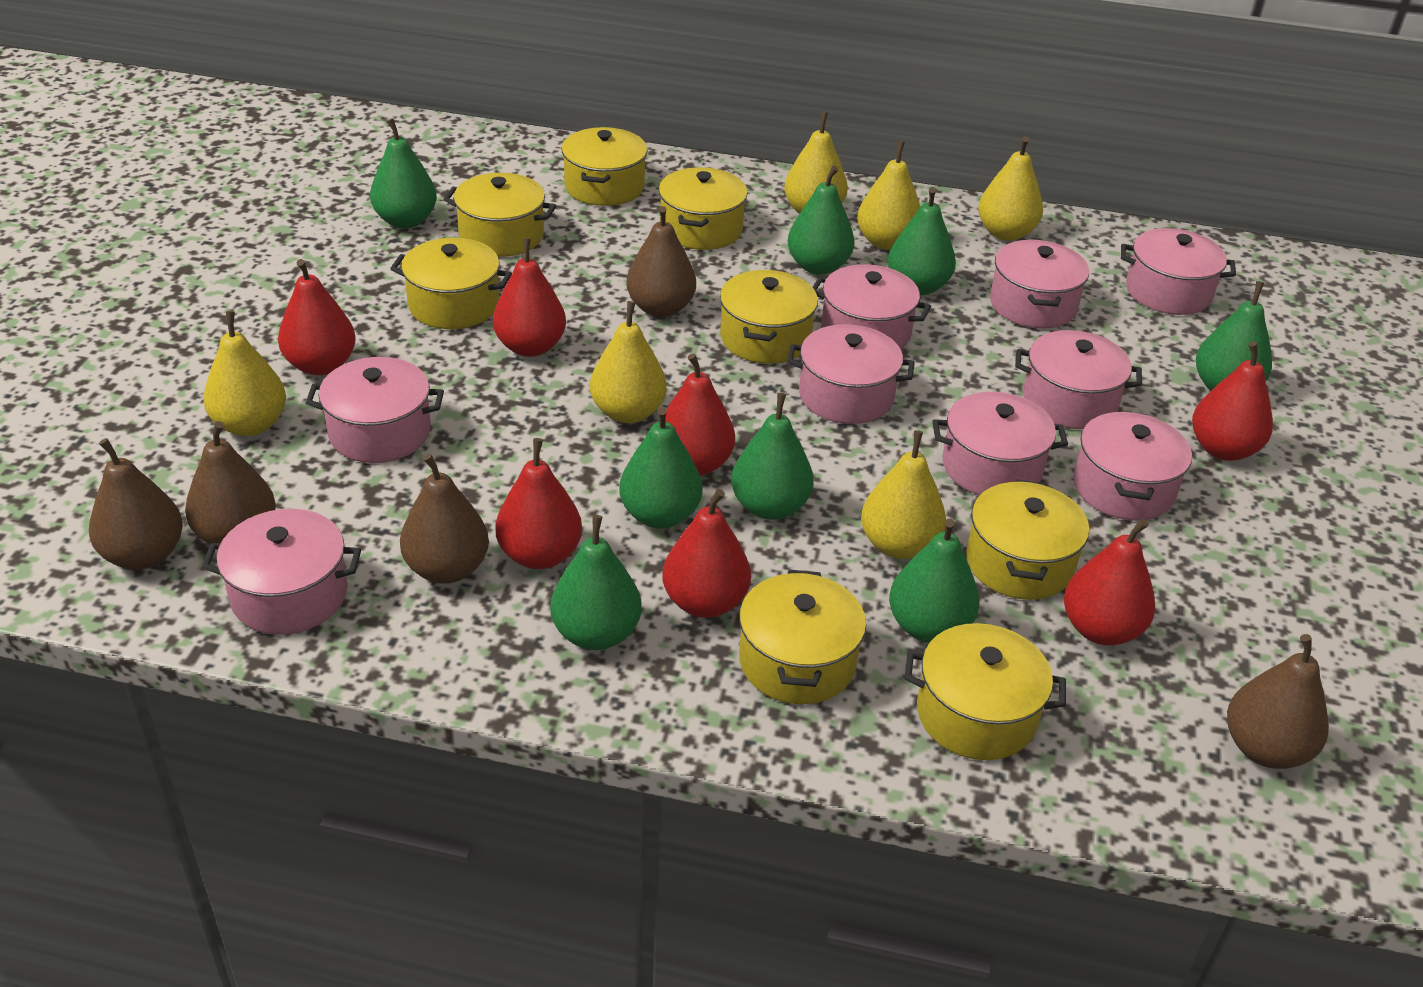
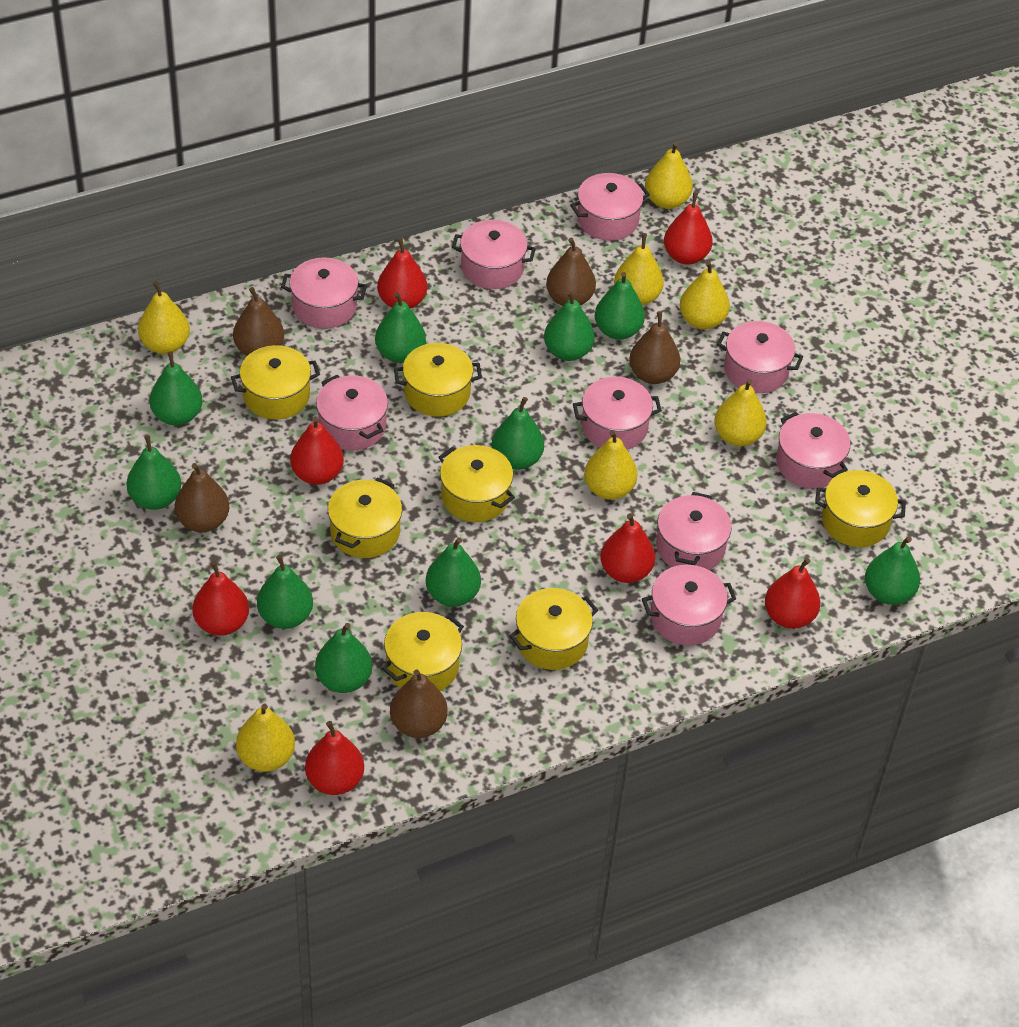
green pear: [370,118,437,229] [550,515,642,650] [619,407,702,528] [731,393,814,520] [788,166,854,275] [888,187,956,295] [889,519,980,643] [1196,281,1272,391] = 8 -> [127,435,181,510] [150,351,202,425] [257,555,313,629] [315,623,372,693] [375,292,426,363] [426,537,481,607] [492,397,544,470] [544,291,595,361] [595,272,645,340] [865,536,920,605] = 10
yellow pear: [203,311,286,436] [590,301,667,423] [784,112,848,214] [857,141,920,250] [861,430,946,559] [978,136,1043,241] = 6 -> [138,281,190,354] [236,704,295,772] [584,430,638,500] [614,233,664,305] [645,142,693,209] [680,261,730,329] [714,379,767,446] = 7
yellow pot: [390,238,512,329] [443,173,556,257] [561,127,648,206] [659,167,748,250] [720,270,818,364] [739,570,866,704] [904,623,1066,760] [966,479,1089,600] = 8 -> [231,345,320,420] [328,478,402,558] [382,612,464,691] [394,343,482,417] [438,445,515,522] [509,588,598,670] [815,470,906,547] = 7

